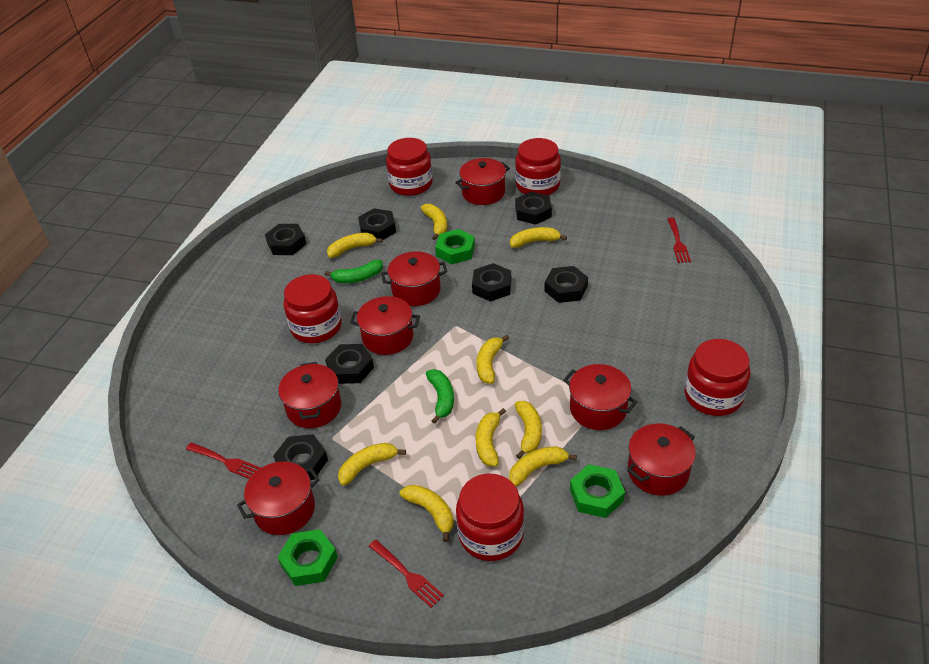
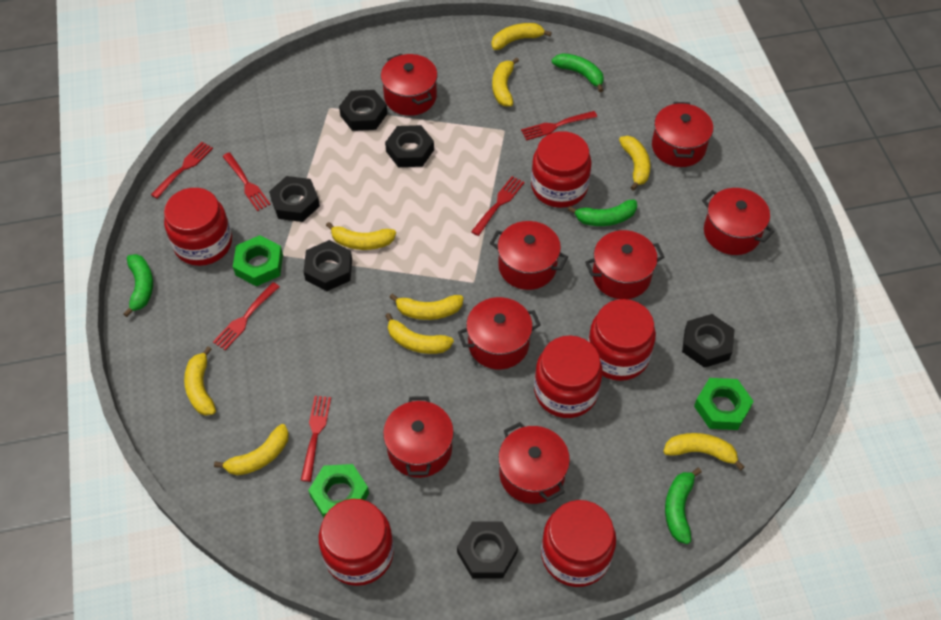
black nut: [265,224,306,255] [273,434,328,480] [325,344,374,384] [358,208,396,240] [472,263,511,302] [515,192,552,225] [545,266,588,303] = 7 -> [269,176,320,222] [303,240,352,291] [339,90,387,131] [385,125,434,167] [457,521,518,578] [682,314,735,368] = 6
green banana: [325,260,383,283] [426,369,454,424] = 2 -> [123,254,153,317] [552,53,604,92] [568,200,637,226] [665,468,702,544] = 4
red fork: [186,442,261,479] [369,540,444,608] [668,217,691,263] = 3 -> [151,142,213,199] [213,282,280,350] [222,152,271,211] [301,396,331,482] [471,176,524,236] [521,111,597,141] = 6
red jar: [283,274,342,343] [386,138,433,196] [456,474,524,561] [515,138,561,196] [685,339,750,416] = 5 -> [164,188,232,266] [319,499,394,586] [531,131,592,208] [534,336,603,418] [541,500,616,587] [588,299,656,381] = 6
red pot: [237,461,320,535] [278,362,341,428] [350,296,420,355] [381,251,447,306] [455,158,510,205] [563,364,637,430] [627,423,696,496] = 7 -> [381,54,438,116] [383,396,454,478] [458,297,541,369] [490,221,568,290] [498,422,570,504] [585,230,664,299] [652,102,713,167] [702,188,774,255] = 8

